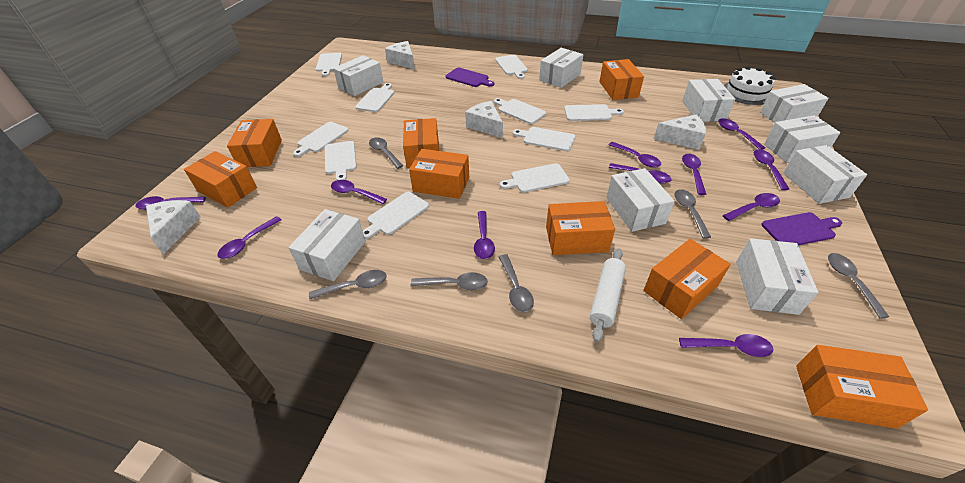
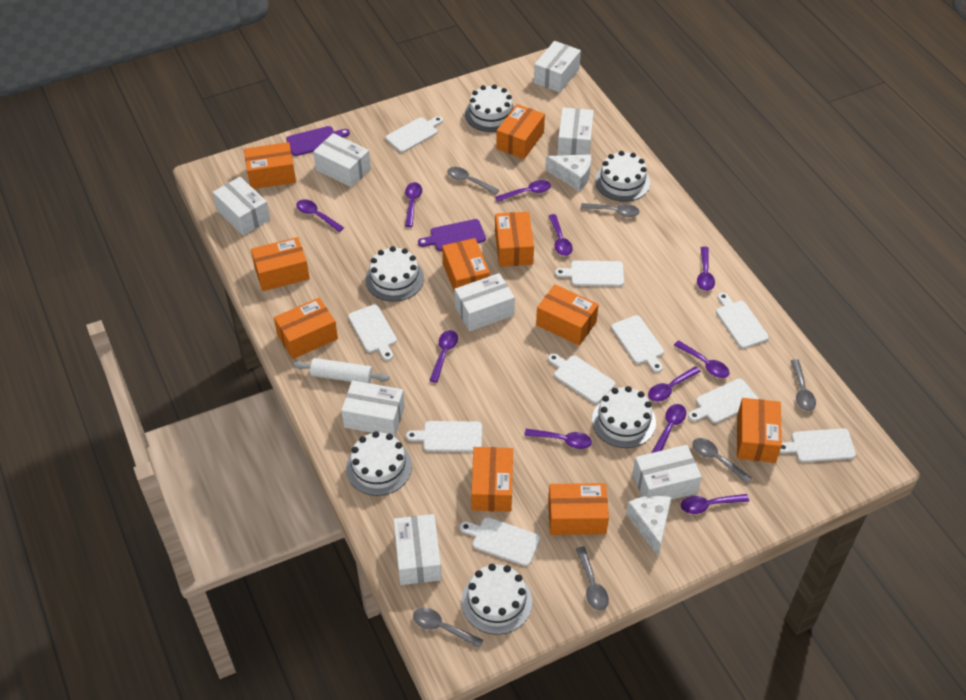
orange box: [184,151,257,207] [227,119,282,167] [403,118,439,168] [409,149,469,199] [546,201,615,255] [599,59,644,100] [643,239,731,319] [796,345,928,429] = 8 -> [244,142,296,189] [251,237,310,291] [274,298,338,359] [442,238,490,293] [471,447,513,512] [495,212,534,267] [496,104,545,159] [536,284,599,346] [548,483,609,535] [737,398,782,463] = 10
white box: [288,209,366,281] [333,55,383,96] [539,48,583,88] [606,168,675,232] [682,79,735,122] [736,238,818,315] [760,84,828,123] [764,115,840,163] [783,145,867,204] = 9 -> [213,177,270,236] [313,133,371,187] [341,380,405,437] [394,514,442,585] [454,273,515,331] [534,41,581,93] [557,107,594,156] [633,445,702,500] = 8
white cake: [724,66,775,105] = 1 -> [346,431,412,496] [365,246,424,302] [461,564,532,635] [465,84,515,132] [592,386,656,448] [595,151,650,202] = 6
white cheese: [146,200,201,254] [385,41,415,70] [465,101,503,138] [654,115,706,150] = 4 -> [545,154,591,192] [626,495,672,556] = 2

